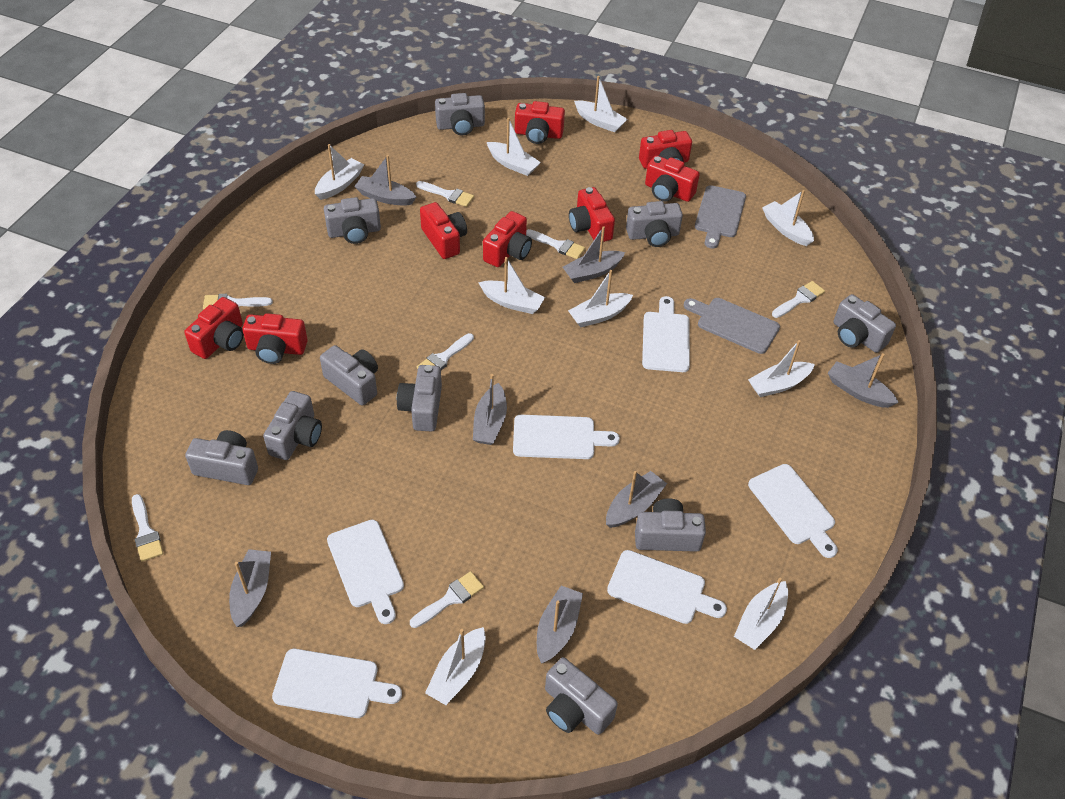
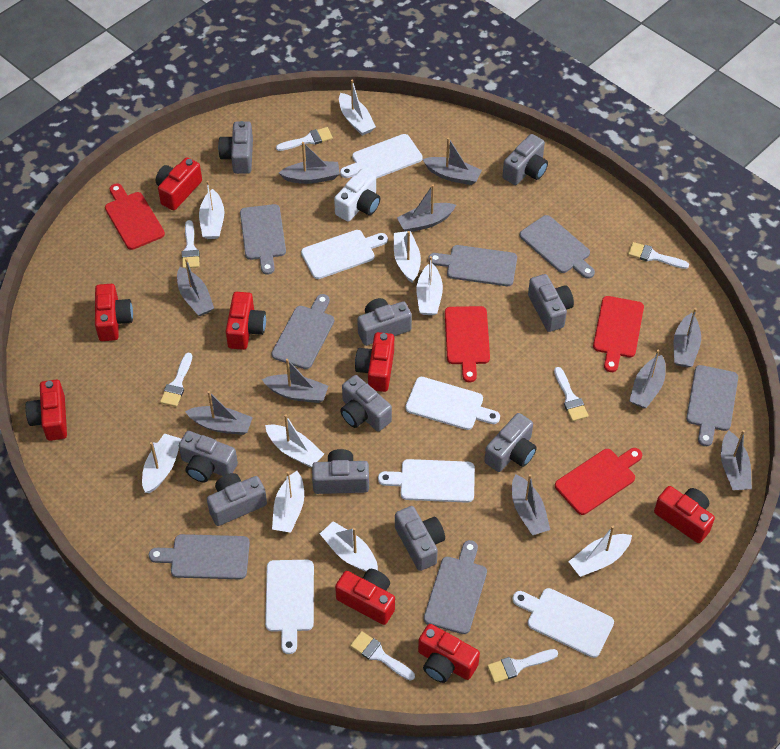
grey boat: [229,549,271,627] [354,155,416,206] [473,374,507,445] [537,586,583,664] [563,226,625,283] [606,471,667,528] [828,353,899,408] = 7 -> [177,258,214,316] [185,391,253,435] [262,359,328,403] [279,142,340,184] [397,185,456,232] [422,137,482,185] [512,474,550,535] [629,349,666,408] [674,308,701,367] [721,430,752,490] = 10
grey cutting board: [684,298,780,354] [695,185,746,248] = 2 -> [149,534,250,580] [240,204,286,275] [271,294,334,369] [424,540,487,634] [428,245,517,286] [520,215,595,279] [686,365,738,446] = 7
red cutting board: none = 0 -> [105,183,165,250] [445,306,490,382] [555,448,642,515] [593,296,644,372] = 4
white camera: none = 0 -> [334,169,380,221] = 1

